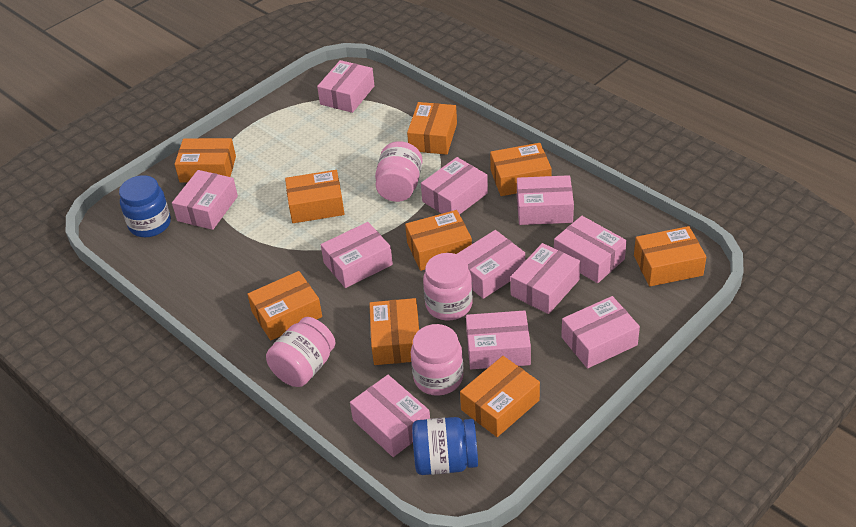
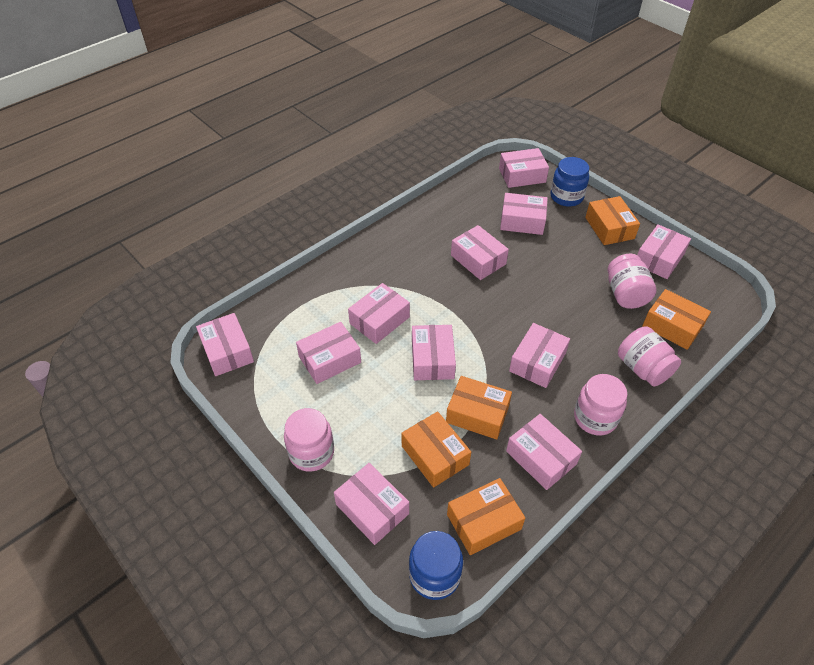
orange box: [174,138,236,183] [247,271,322,340] [285,170,344,223] [369,298,419,365] [405,210,472,271] [407,102,457,155] [460,356,540,437] [490,143,552,196] [634,226,706,287] = 9 -> [402,412,471,488] [446,376,512,439] [447,478,525,555] [585,196,640,245] [642,289,711,350] = 5

